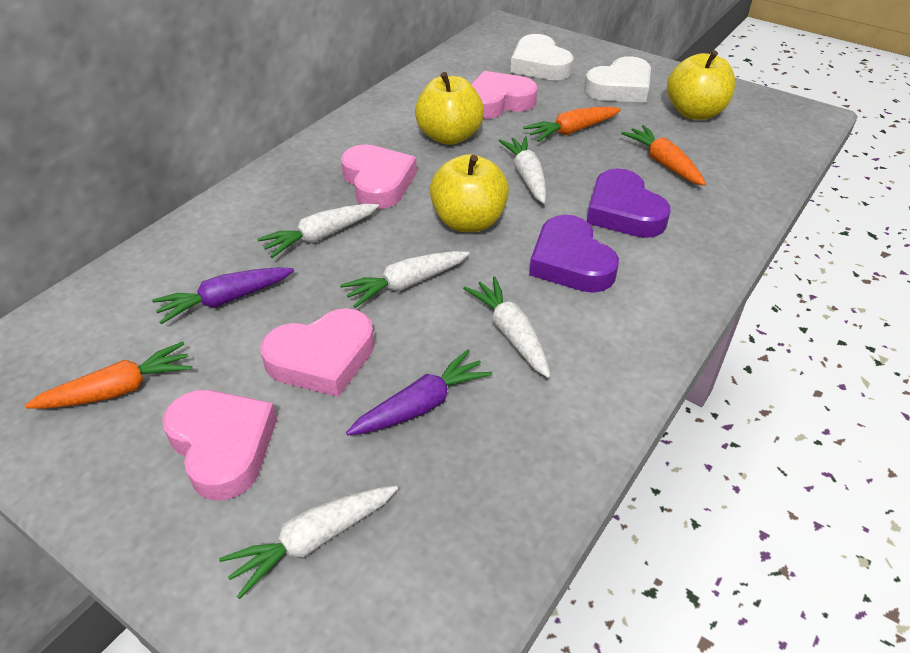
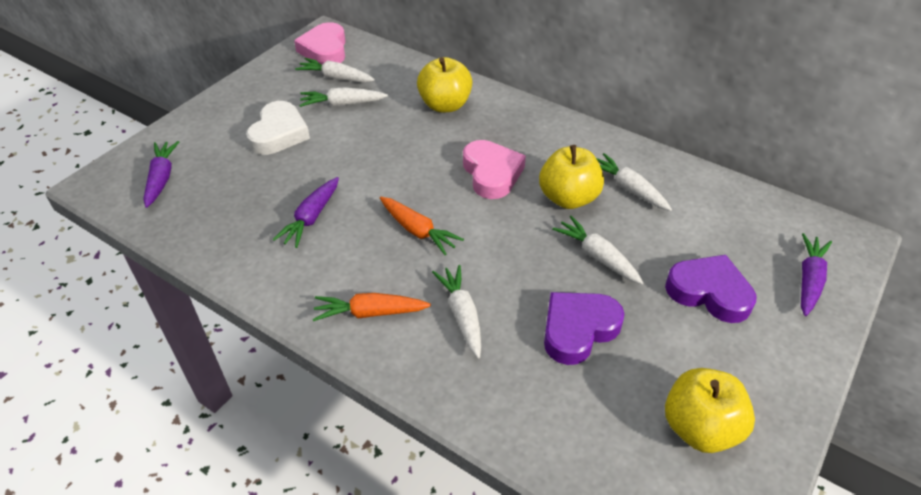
orange carrot: [25,342,192,409] [523,107,621,142] [621,125,706,186] = 3 -> [313,293,431,321] [380,197,464,255] = 2
pink heart: [162,390,277,500] [260,308,375,397] [341,144,417,209] [471,71,538,119] = 4 -> [294,22,346,65] [463,140,526,199] = 2
purple carrot: [152,267,294,324] [346,350,492,435] = 2 -> [144,141,179,208] [272,177,339,248] [801,233,832,316] = 3
white heart: [511,34,573,80] [584,56,651,102] = 2 -> [246,101,310,155] = 1

